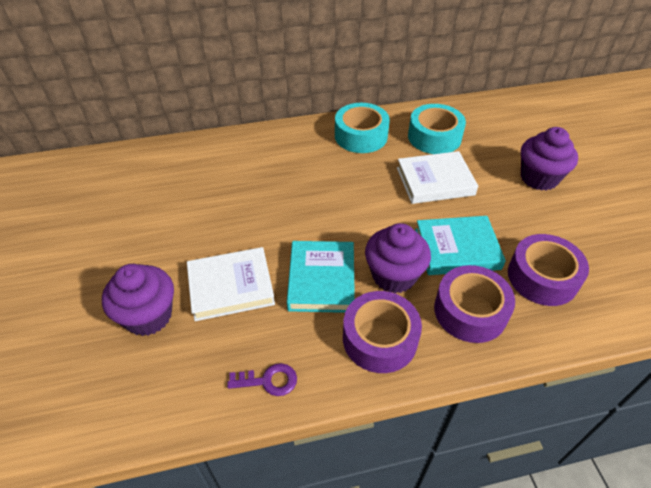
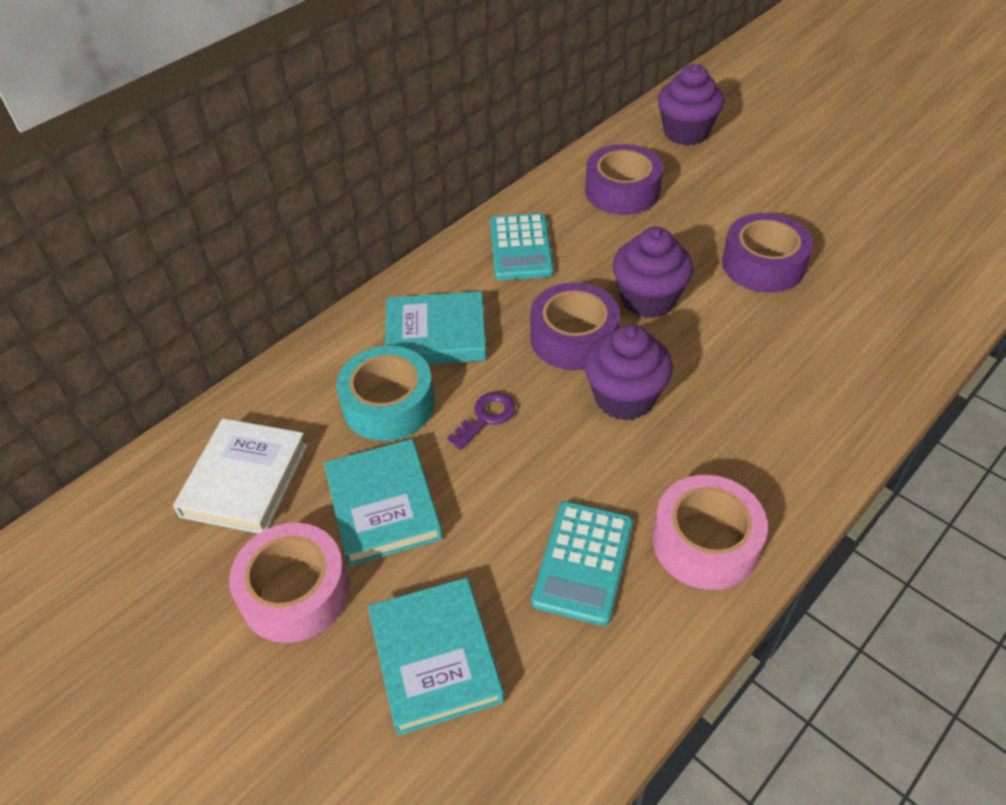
pink tape: none = 0 -> [229,523,349,643] [652,475,768,590] = 2
turquoise book: [287,241,355,313] [415,216,506,275] = 2 -> [324,439,443,566] [368,578,504,735] [385,291,487,364] = 3
turquoise calculator: none = 0 -> [490,213,554,280] [531,501,633,626] = 2
turquoise tape: [335,103,390,153] [408,104,466,154] = 2 -> [336,346,435,441] = 1
white book: [187,247,275,321] [397,151,478,204] = 2 -> [173,418,308,534] = 1

